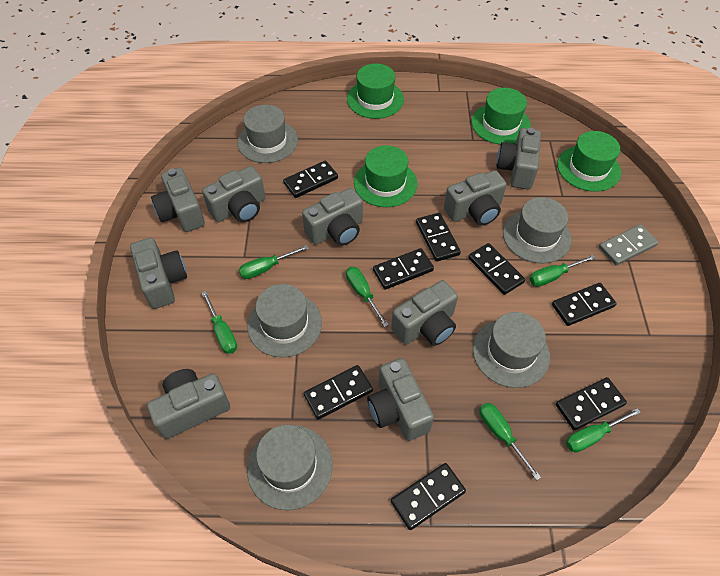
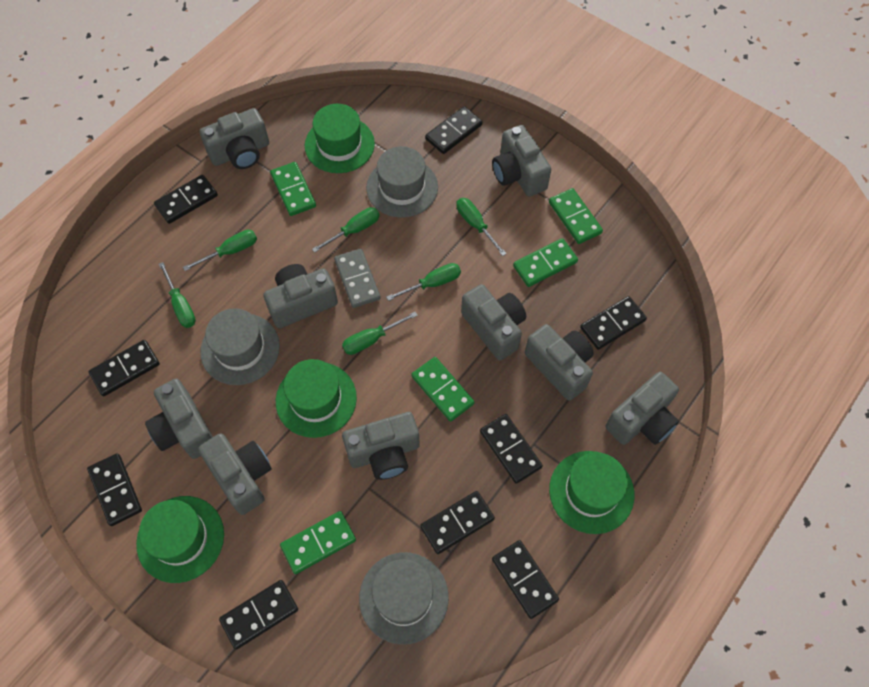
black domino: [283,161,338,198] [304,365,373,420] [373,248,434,290] [391,463,466,530] [416,213,461,262] [468,243,525,295] [552,283,617,326] [556,377,627,431] = 8 -> [87,453,142,526] [89,340,160,396] [154,175,218,224] [219,580,298,650] [420,491,495,554] [425,106,482,154] [480,414,543,484] [492,540,559,619] [580,296,647,350] = 9
green domino: none = 0 -> [270,162,316,216] [280,511,356,574] [411,357,474,422] [513,238,578,287] [549,188,603,244] = 5
grey hat: [237,105,298,163] [247,284,322,358] [247,425,333,510] [473,312,550,388] [503,197,571,264] = 5 -> [200,308,280,385] [359,552,449,645] [366,146,438,218] = 3

